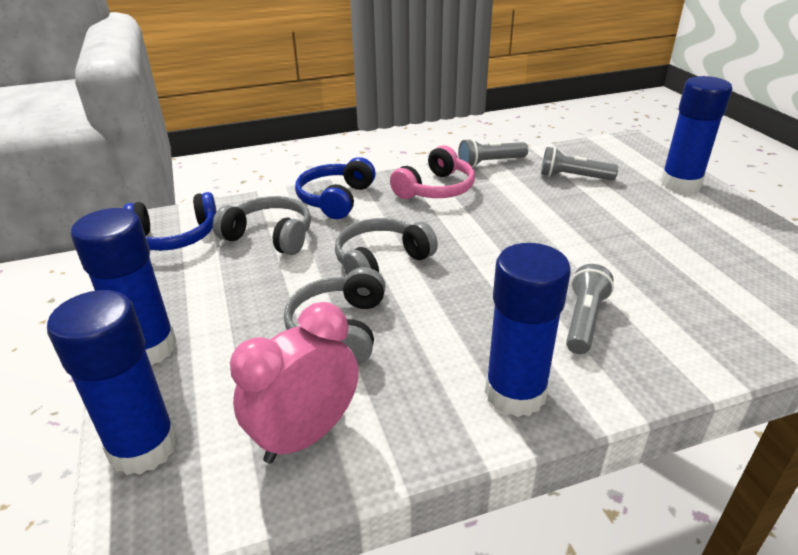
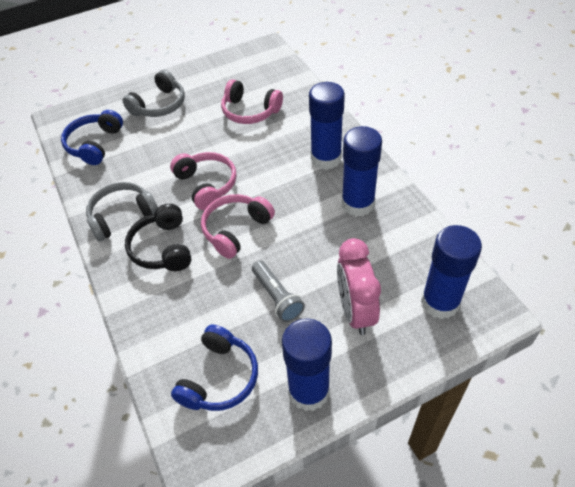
black headphones: none = 0 -> [125,204,191,271] = 1
grey flashlight: [458,138,528,168] [541,147,618,180] [566,264,614,354] = 3 -> [252,261,305,322] = 1
grey headphones: [213,196,311,255] [284,267,385,365] [335,218,438,275] = 3 -> [86,182,158,241] [122,70,185,117] = 2
pink headphones: [390,145,475,199] = 1 -> [170,152,237,210] [201,194,275,259] [221,79,283,124] = 3

